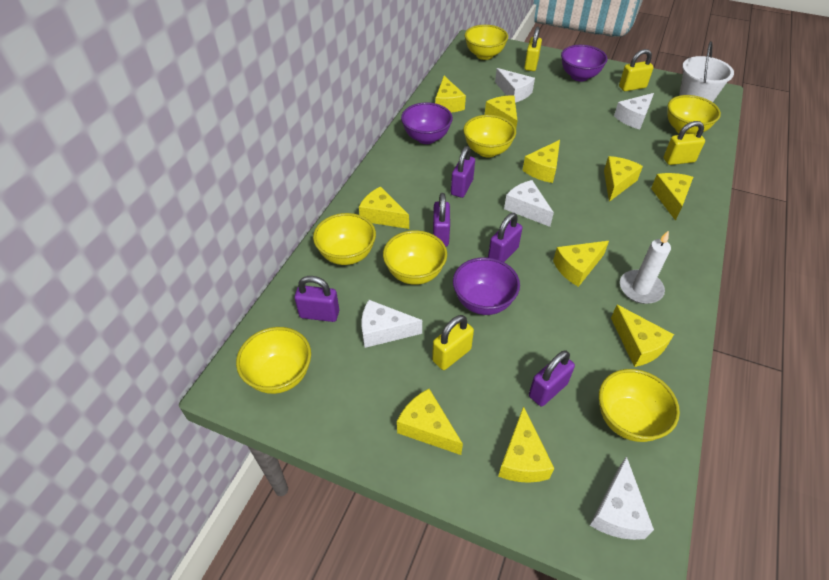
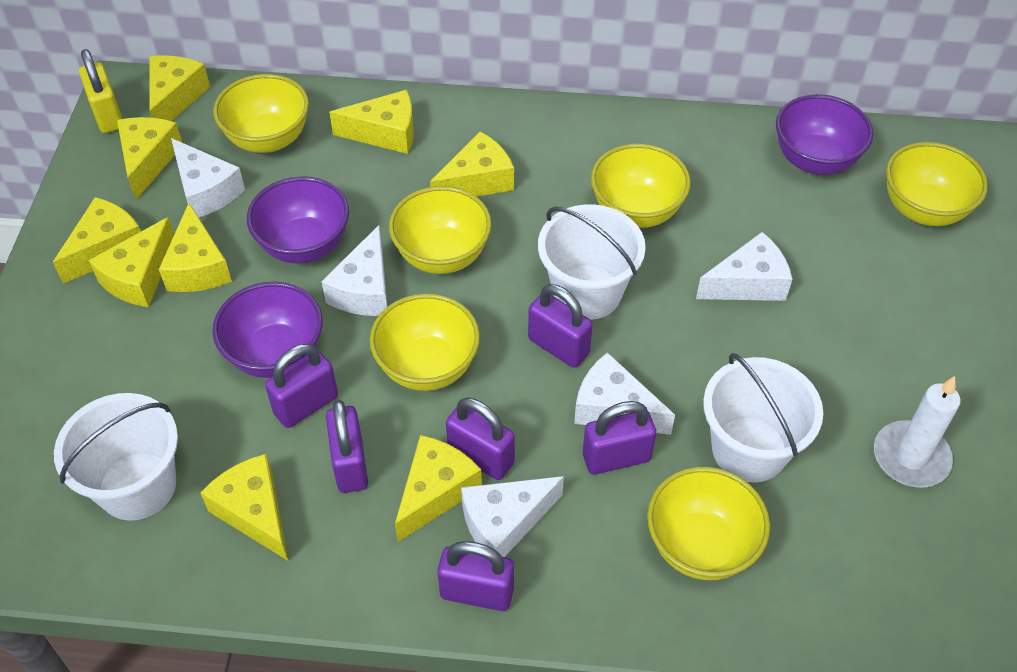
purple padlock: [295,276,339,322] [433,193,450,247] [451,146,475,198] [488,213,522,262] [529,350,575,406] = 5 -> [265,344,338,428] [326,400,368,493] [437,541,514,611] [446,398,515,480] [528,284,593,368] [583,401,656,475] = 6
white bucket: [679,41,734,102] = 1 -> [54,393,178,521] [538,204,646,320] [703,353,823,483] = 3
yellow bowl: [236,327,311,394] [313,213,376,265] [383,230,447,285] [463,115,516,158] [465,25,508,60] [599,369,680,442] [667,95,721,134] = 7 -> [213,74,309,153] [370,294,480,391] [389,186,492,274] [591,143,691,228] [647,467,770,580] [886,142,988,226] = 6
yellow cheese: [359,186,409,229] [397,389,463,455] [435,76,466,112] [485,95,518,128] [498,406,554,483] [522,140,560,183] [553,241,609,287] [604,156,643,202] [611,305,674,367] [651,173,693,221] = 10 -> [53,197,141,284] [89,217,174,307] [117,117,182,200] [149,55,210,121] [159,203,232,292] [200,454,288,561] [329,90,414,154] [395,435,482,542] [430,131,514,197] = 9
yellow padlock: [432,315,474,370] [524,26,542,71] [619,49,654,91] [663,121,705,165] = 4 -> [79,49,123,133] = 1

